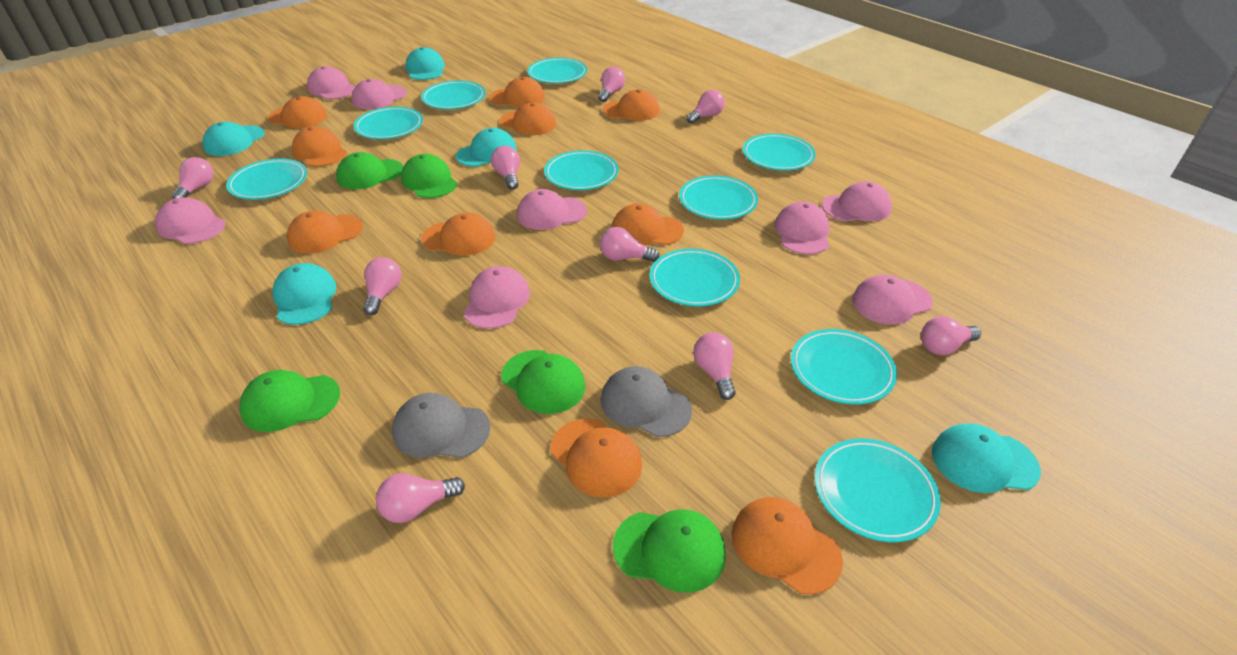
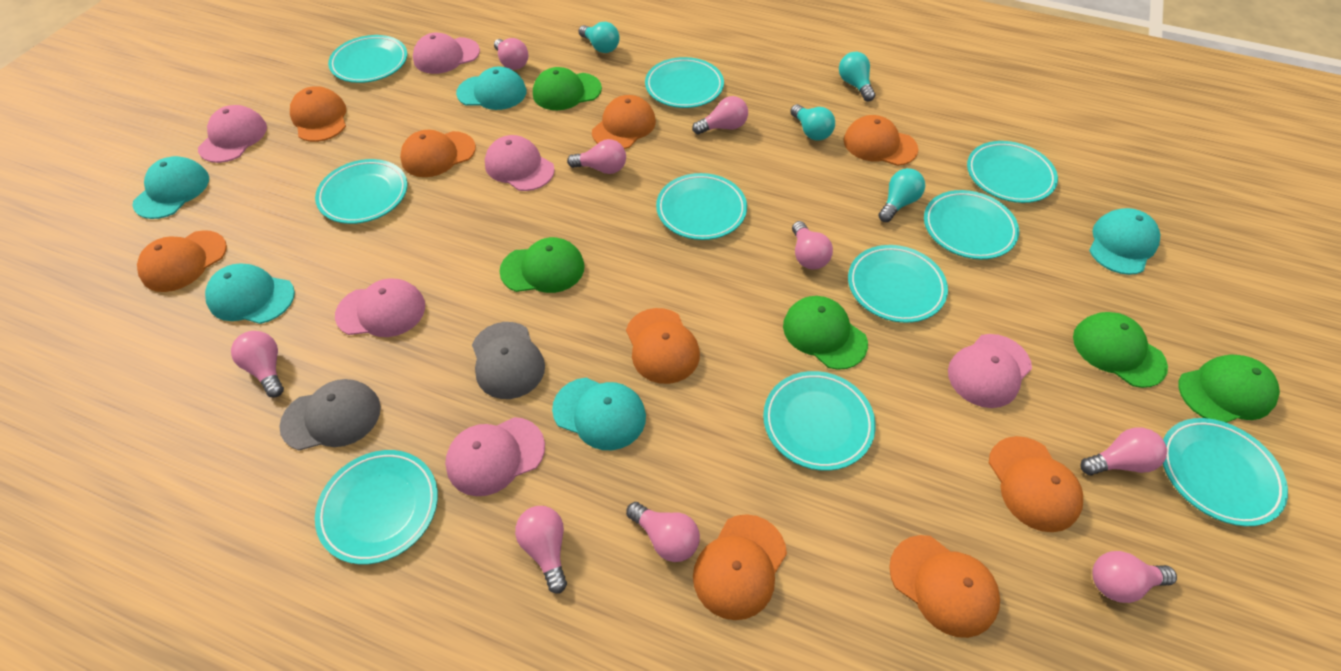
orange cap: [268,96,327,128] [287,211,363,254] [292,126,347,167] [421,212,495,256] [489,77,545,107] [500,103,556,135] [551,418,642,498] [603,89,660,121] [612,203,684,245] [731,497,843,595] = 10 -> [137,230,227,292] [290,86,346,142] [400,130,476,177] [592,95,656,149] [626,308,700,384] [693,514,787,620] [844,115,918,166] [889,535,1000,638] [989,436,1083,532] = 9
pink cap: [155,197,225,244] [307,67,355,99] [352,79,407,109] [463,266,530,329] [517,189,587,230] [775,202,829,254] [822,181,892,221] [852,274,933,325] = 8 -> [198,105,267,163] [335,279,425,337] [413,32,480,74] [445,417,545,496] [485,135,555,191] [948,334,1032,408] = 6
turquoise light bulb: none = 0 -> [579,22,620,53] [790,104,835,141] [839,52,875,101] [878,168,925,222] = 4

